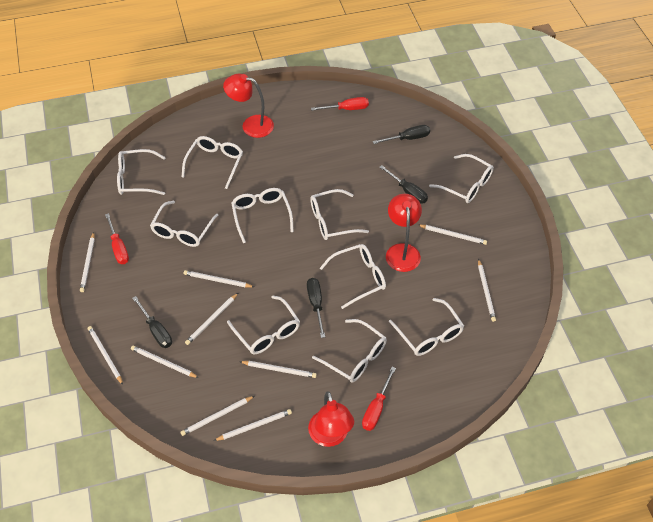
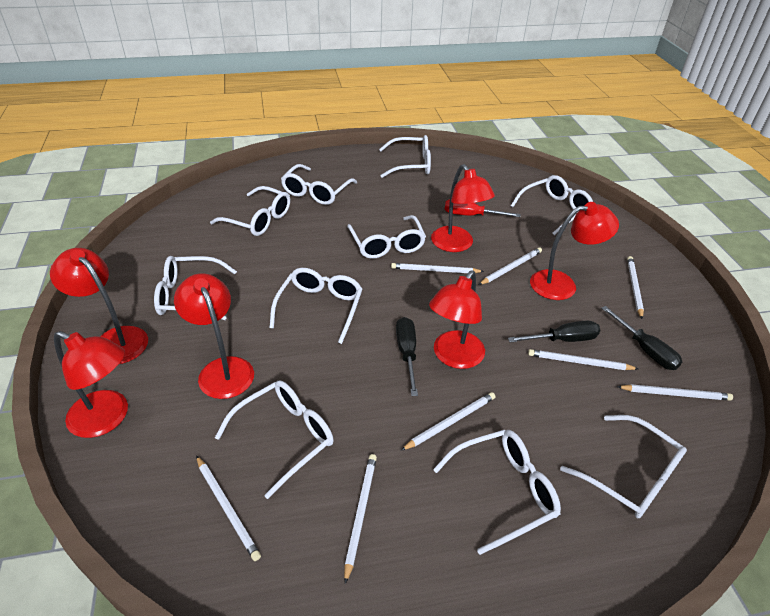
black screwdriver: [132,296,172,348] [307,278,325,338] [373,125,430,144] [380,165,428,204] = 4 -> [396,317,418,396] [508,320,601,343] [602,306,682,370] = 3
red lamp: [223,74,274,138] [308,391,354,447] [386,194,422,272] = 3 -> [50,248,148,364] [54,331,128,438] [174,273,254,399] [429,270,485,369] [431,164,495,252] [530,202,619,300] = 6
red screwdriver: [105,213,129,264] [311,97,369,111] [362,367,396,431] = 3 -> [445,199,520,217] = 1
white pencil: [80,232,95,292] [88,326,123,385] [131,345,199,378] [180,396,254,436] [184,270,254,287] [185,293,238,345] [214,409,292,441] [239,361,317,378] [418,225,487,245] [478,259,496,322] = 10 -> [196,455,261,561] [344,454,377,584] [391,263,484,273] [401,392,495,451] [479,247,542,285] [528,349,638,370] [617,384,733,401] [627,256,644,319] = 8

